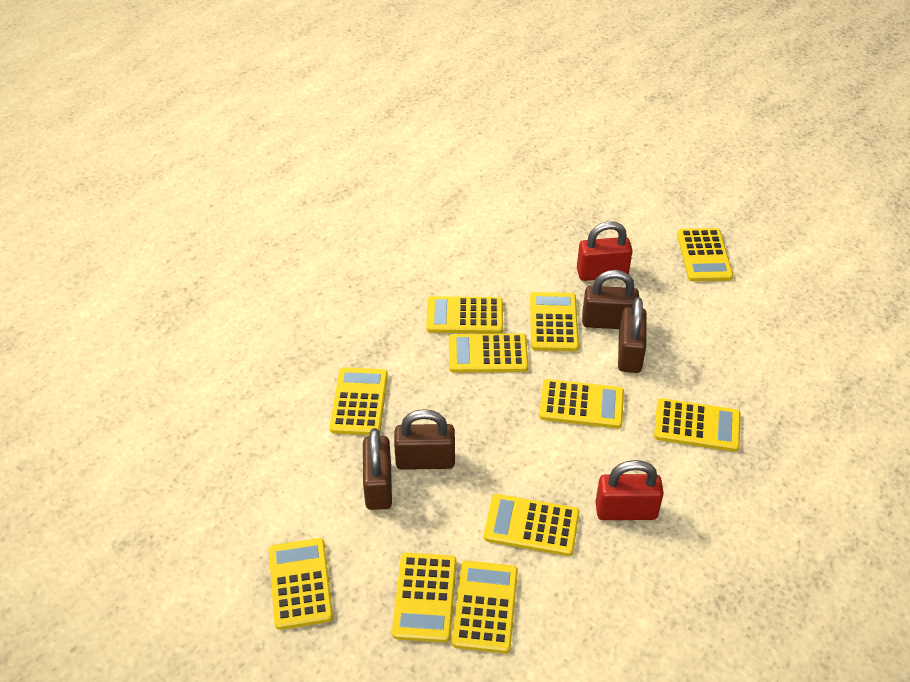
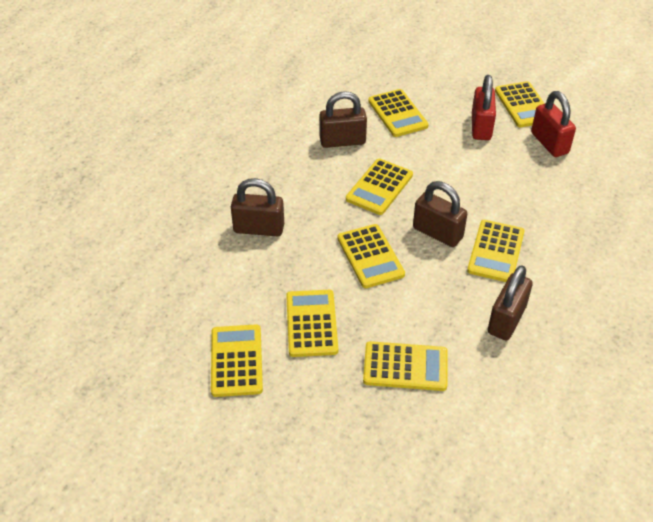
yellow calculator: [269,538,333,630] [330,367,388,435] [392,553,457,643] [426,296,503,334] [449,333,528,373] [452,561,518,654] [484,494,579,556] [530,292,579,351] [539,379,624,428] [654,398,741,452] [677,228,733,281] = 11 -> [211,324,263,397] [286,290,338,357] [337,224,405,288] [346,158,413,215] [363,341,448,391] [368,89,429,137] [467,220,524,282] [495,81,545,127] = 8

